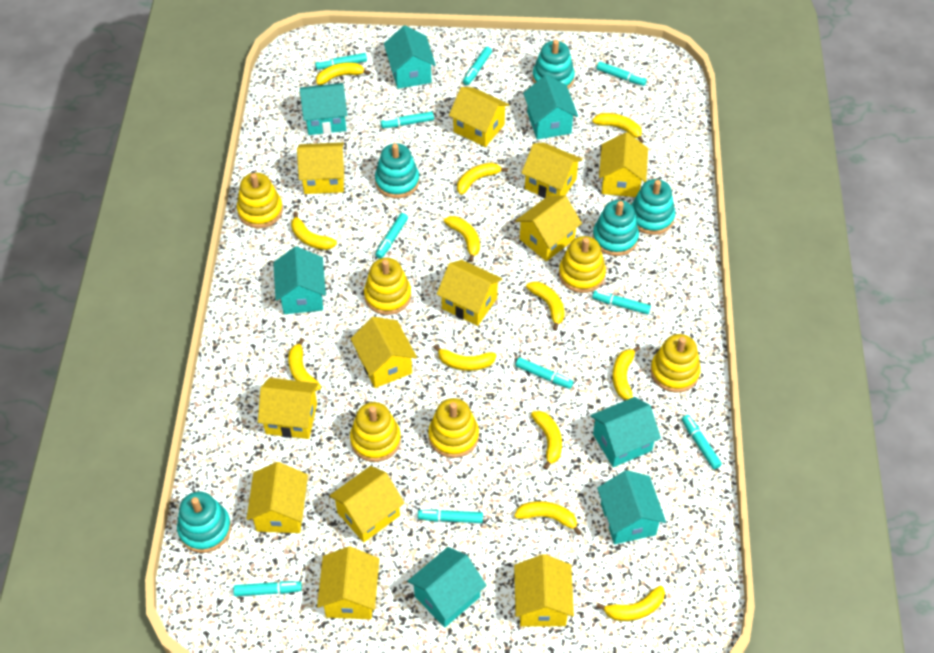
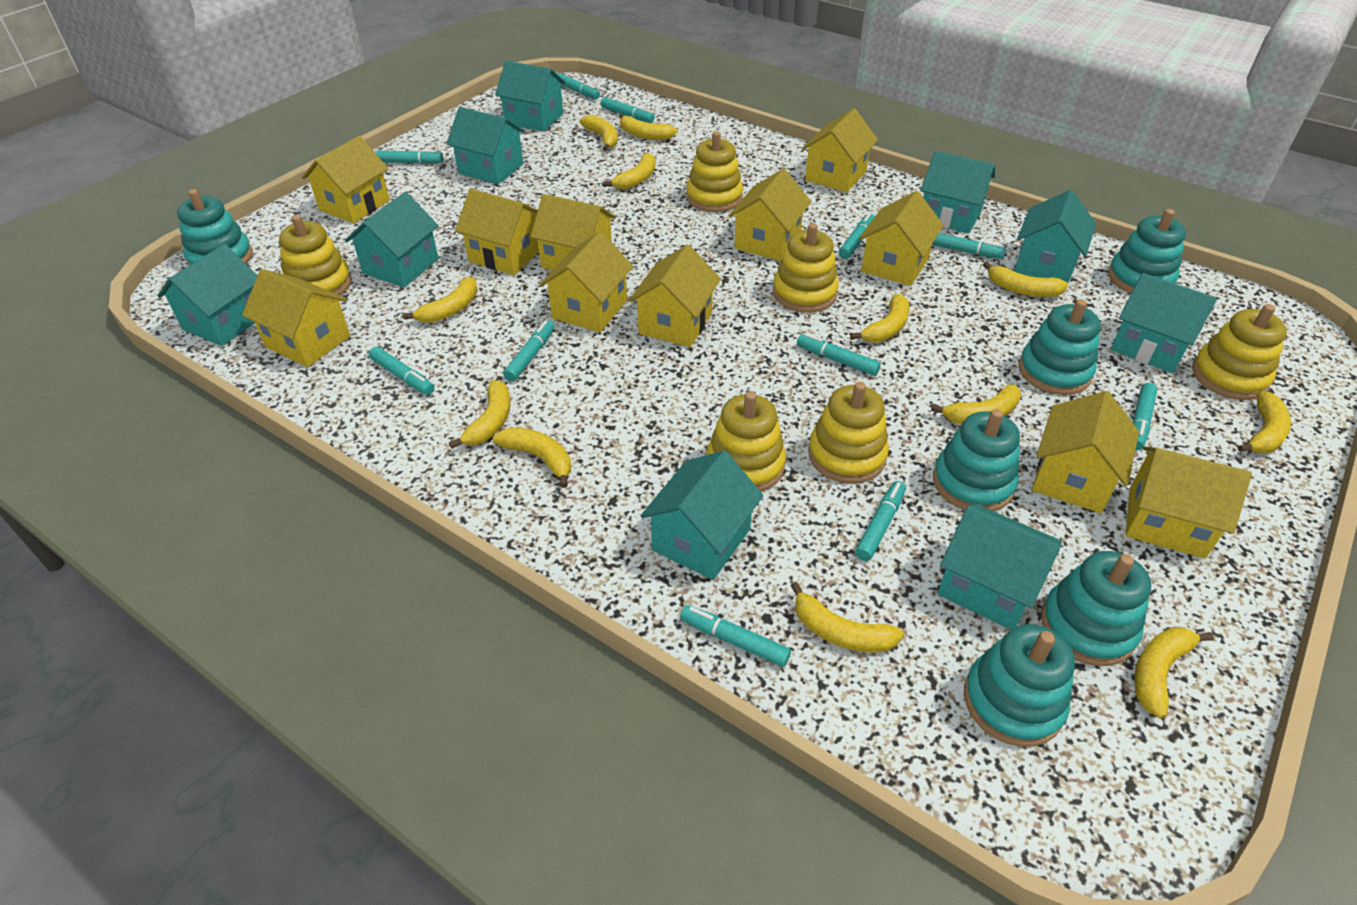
turquoise house: [273,246,326,314] [300,83,347,135] [384,26,436,89] [408,547,487,628] [523,75,578,140] [590,397,661,467] [597,470,666,544] = 7 -> [157,244,258,346] [345,192,439,287] [446,107,525,184] [495,61,566,132] [641,450,763,580] [920,151,995,234] [937,504,1062,630] [1014,190,1096,283] [1111,273,1217,373] = 9
turquoise marker: [233,581,302,597] [315,53,367,70] [375,213,408,259] [381,111,434,128] [418,509,483,523] [463,47,492,85] [515,357,573,389] [592,291,651,314] [597,62,647,86] [682,415,722,469] = 10 -> [369,346,434,395] [375,150,443,164] [503,320,555,382] [556,73,600,99] [601,97,655,123] [680,605,791,667] [797,333,881,376] [839,213,875,259] [855,481,906,561] [932,233,1006,259] [1133,383,1158,450] = 11
turquoise stacking toy: [177,491,231,553] [375,143,419,198] [532,40,575,89] [593,200,639,256] [631,179,675,235] = 5 -> [177,189,253,266] [933,409,1020,511] [964,624,1075,747] [1019,299,1101,395] [1041,551,1151,666] [1108,209,1186,293] = 6
yellow house: [247,462,308,533] [258,378,318,439] [297,142,344,194] [317,546,379,619] [329,466,404,543] [351,317,417,388] [437,260,502,326] [449,87,510,147] [514,554,574,627] [515,196,582,261] [521,142,583,198] [599,132,648,197] = 12 -> [242,269,350,367] [302,136,390,223] [455,189,539,275] [530,194,616,270] [540,232,633,332] [629,244,721,347] [729,169,811,261] [802,108,878,192] [859,191,944,286] [1032,391,1139,513] [1126,446,1252,559] = 11

